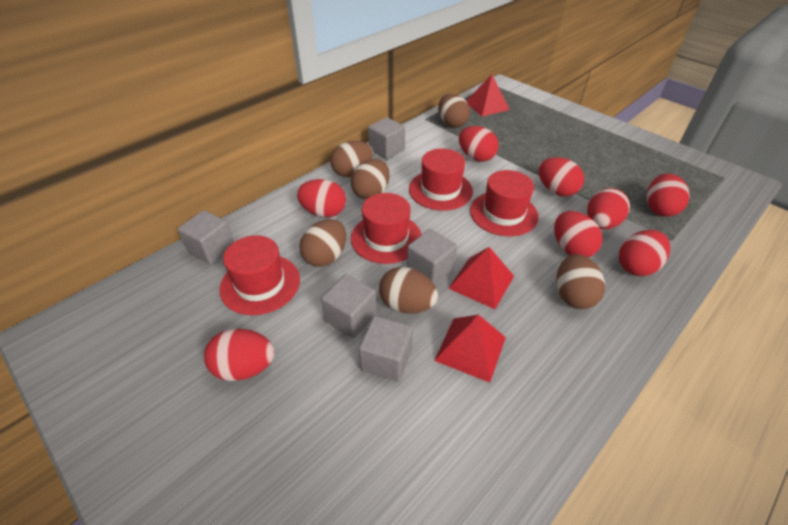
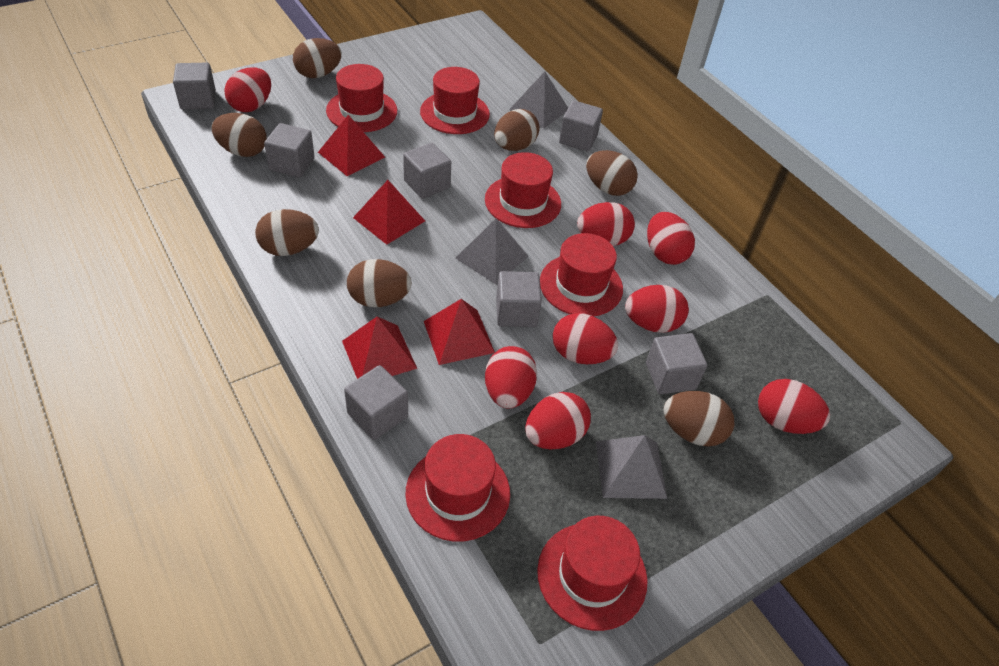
brown egg: [299,219,346,267] [330,141,373,177] [351,159,390,199] [379,267,438,314] [438,94,470,128] [556,254,605,309] = 6 -> [212,113,267,157] [255,209,319,256] [293,38,342,78] [347,259,412,307] [494,109,540,151] [586,150,638,196] [663,391,734,446] = 7
grey cube: [178,210,234,265] [321,275,377,338] [359,316,413,382] [368,117,405,159] [407,229,457,285] = 5 -> [173,63,216,109] [264,123,315,178] [344,365,408,440] [403,143,451,199] [496,271,542,327] [559,100,603,152] [646,333,707,394] = 7
grey pyramid: none = 0 -> [456,219,529,284] [509,72,568,128] [596,435,667,499] = 3
red hat: [219,235,300,315] [351,193,422,264] [409,149,473,211] [470,170,539,236] = 4 -> [326,64,397,132] [405,434,510,542] [420,67,490,134] [485,152,561,228] [537,516,648,631] [540,233,623,316] = 6
red pyramid: [434,315,506,383] [448,247,514,309] [466,75,510,117] = 3 -> [318,115,385,176] [342,316,417,379] [353,180,425,245] [424,299,495,365] = 4

